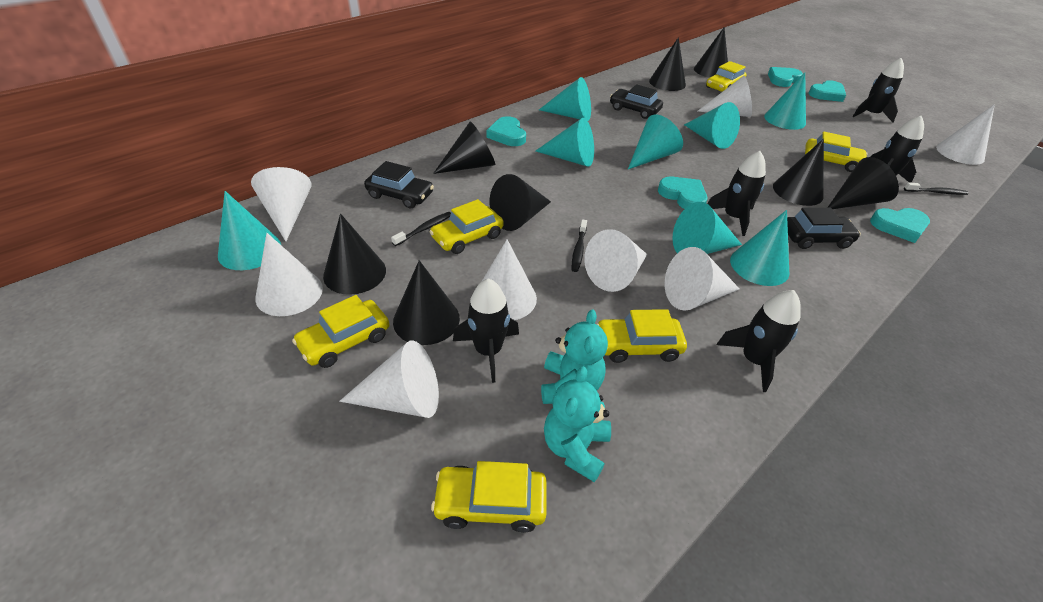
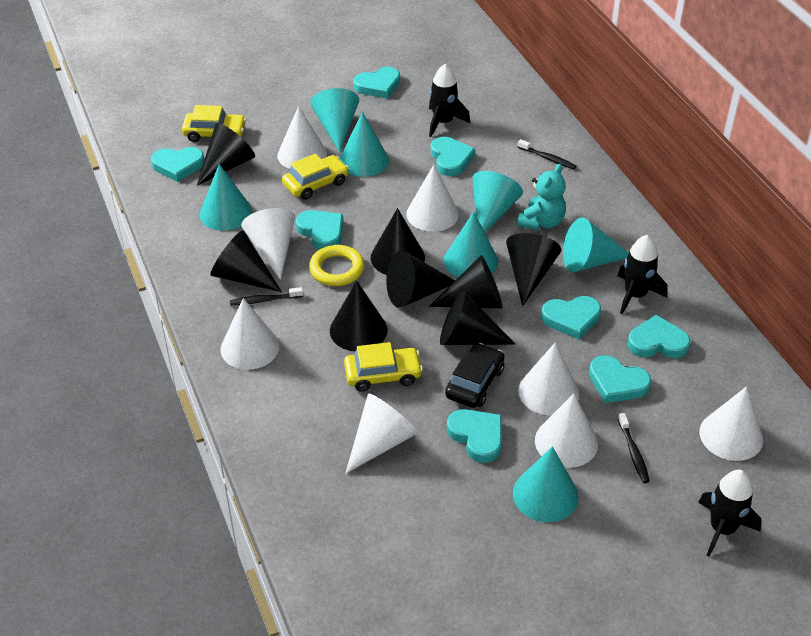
black car: [364,161,434,209] [610,84,663,119] [787,208,861,249] = 3 -> [445,343,504,408] = 1
black rocket: [453,278,519,383] [708,151,766,236] [717,290,801,392] [852,58,904,122] [871,116,924,183] = 5 -> [429,64,470,137] [618,235,668,314] [698,470,762,557] = 3
turquoise cone: [218,191,281,270] [536,118,594,167] [539,77,591,121] [628,115,683,169] [672,202,742,254] [684,102,740,149] [730,210,789,286] [764,72,806,130] = 8 -> [200,164,252,231] [311,88,359,153] [339,112,389,177] [444,211,498,277] [473,171,523,232] [513,446,578,522] [563,217,629,272] = 7
turquoise heart: [486,116,526,146] [658,177,707,209] [768,67,803,87] [808,80,846,102] [870,208,930,243] = 5 -> [151,147,205,182] [296,210,343,250] [353,67,400,99] [431,137,475,176] [447,409,502,463] [541,296,601,339] [589,355,651,403] [627,315,691,358] = 8
turquoise teddy bear: [541,309,608,404] [544,367,611,482] = 2 -> [517,164,566,230] = 1
yellow car: [292,295,389,368] [430,199,504,254] [431,461,547,533] [597,309,687,363] [706,61,746,92] [805,132,868,172] = 6 -> [182,105,246,142] [282,154,349,200] [344,342,423,392] = 3
yellow ring: none = 0 -> [309,245,364,286] = 1

